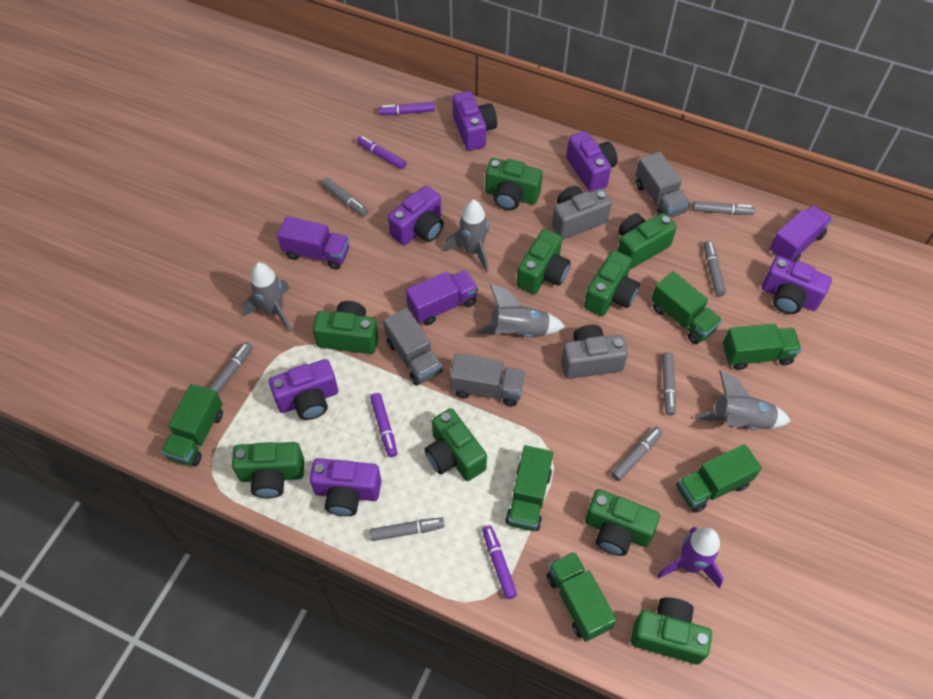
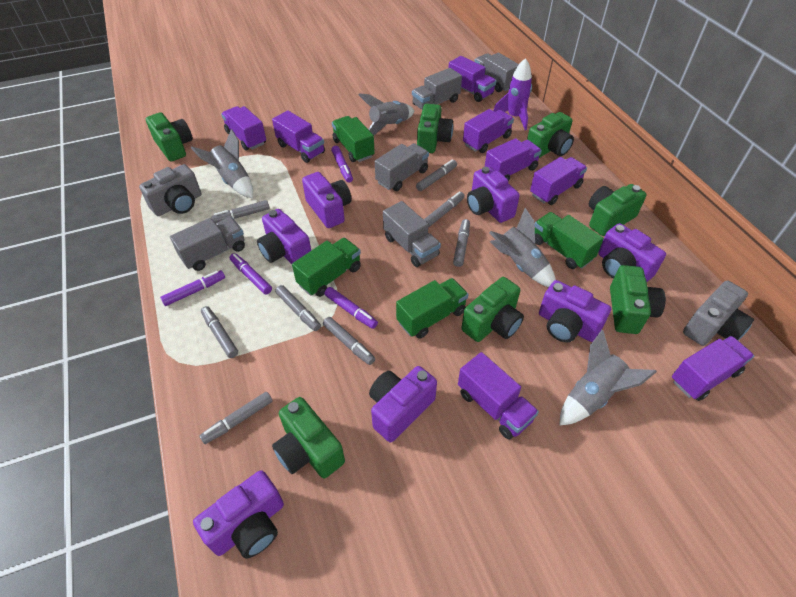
green camera: [232,442,304,498] [313,301,378,354] [425,408,487,481] [485,158,543,210] [516,229,571,294] [584,250,640,316] [585,489,660,556] [618,213,677,269] [631,597,712,664] = 9 -> [146,112,193,162] [272,397,345,478] [417,104,453,153] [461,277,524,342] [527,112,574,158] [589,184,647,236] [610,265,666,334] = 7
green truck: [161,384,223,466] [505,445,553,531] [547,552,617,642] [651,271,722,344] [676,444,762,513] [723,324,802,370] = 6 -> [292,238,361,297] [332,116,375,162] [396,278,468,339] [534,212,604,269] = 4
grey marker: [208,342,253,394] [322,178,368,217] [370,518,445,541] [611,427,663,481] [662,352,676,416] [692,201,755,215] [704,240,726,296] = 7 -> [199,392,273,444] [201,306,238,358] [211,200,270,223] [275,285,321,331] [323,317,375,365] [416,160,457,191] [424,192,465,227] [453,219,470,267] = 8
grey truck: [383,308,442,386] [450,353,525,406] [636,152,690,218] = 3 -> [170,217,245,271] [375,143,429,191] [383,201,441,267] [412,68,462,110] [474,53,519,92] = 5
purple camera: [269,359,338,420] [310,458,381,516] [388,185,444,246] [452,91,497,151] [566,131,617,192] [762,256,832,314] = 6 -> [193,470,284,558] [257,209,311,264] [302,172,352,228] [369,366,437,442] [467,166,520,223] [539,280,611,342] [598,223,666,282] = 7
purple truck: [277,216,349,270] [406,270,478,326] [769,205,832,262] = 3 -> [221,106,266,151] [272,110,325,163] [448,56,496,102] [458,352,539,439] [463,109,514,153] [485,138,542,181] [530,157,587,205] [672,336,754,401] = 8

